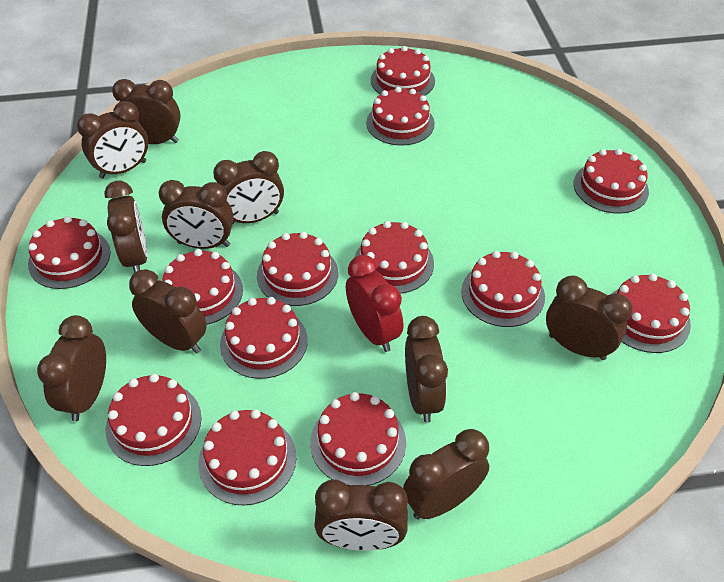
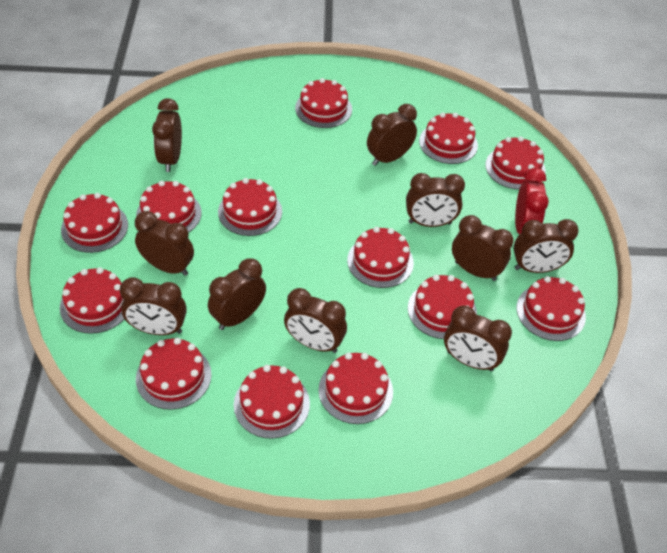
brown clock: [37,315,106,422] [77,101,148,179] [105,181,148,273] [112,79,181,144] [129,269,207,354] [159,180,234,249] [213,151,284,225] [314,479,408,551] [403,429,489,519] [405,316,448,423] [546,275,632,360] = 11 -> [120,277,187,335] [135,211,194,276] [152,98,182,172] [208,258,266,330] [284,288,347,353] [367,104,417,166] [406,173,465,227] [444,306,512,371] [452,215,514,281] [514,219,579,273] = 10

